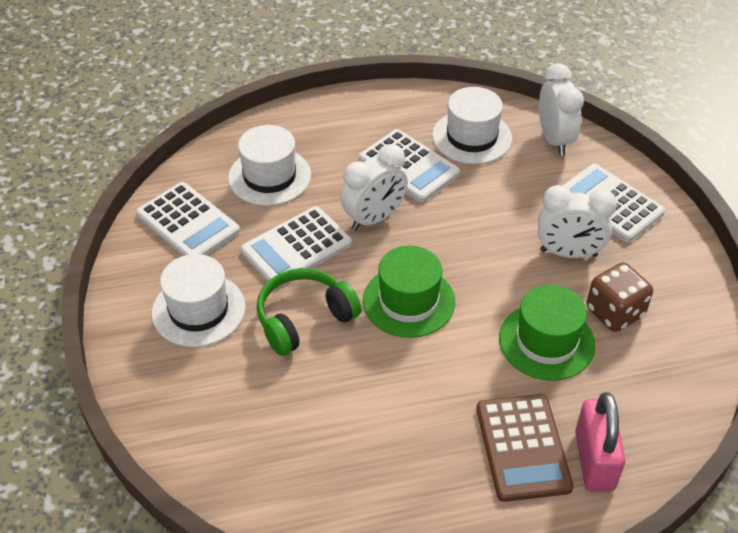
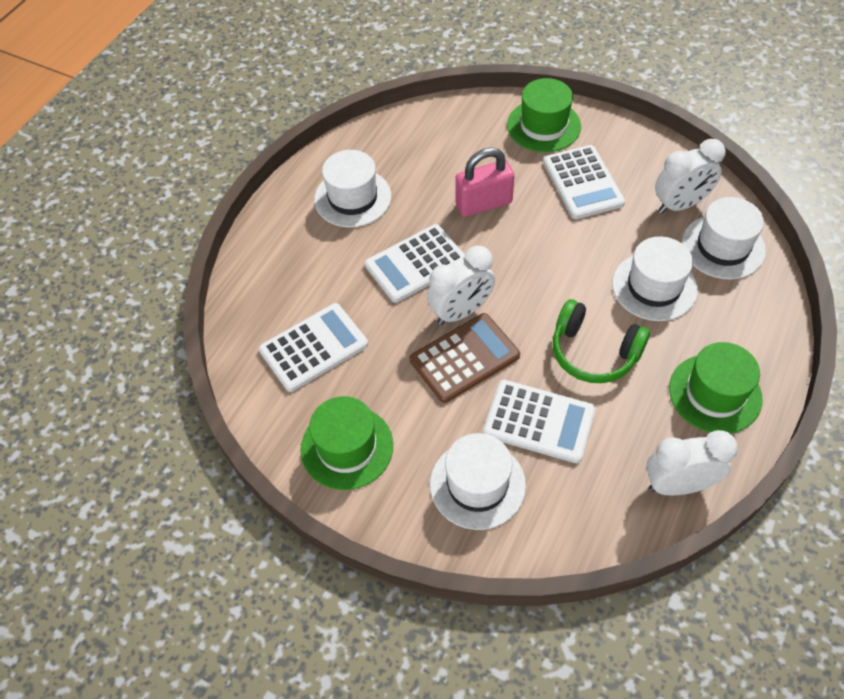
brown dice: [586,262,653,332] = 1 -> none = 0
green hat: [363,246,455,338] [499,285,595,381] = 2 -> [301,396,393,490] [507,78,581,152] [669,342,762,433] = 3
white hat: [152,254,245,347] [228,125,311,206] [432,87,512,164] = 3 -> [314,150,391,228] [430,433,526,530] [612,236,698,321] [682,197,766,279] = 4

